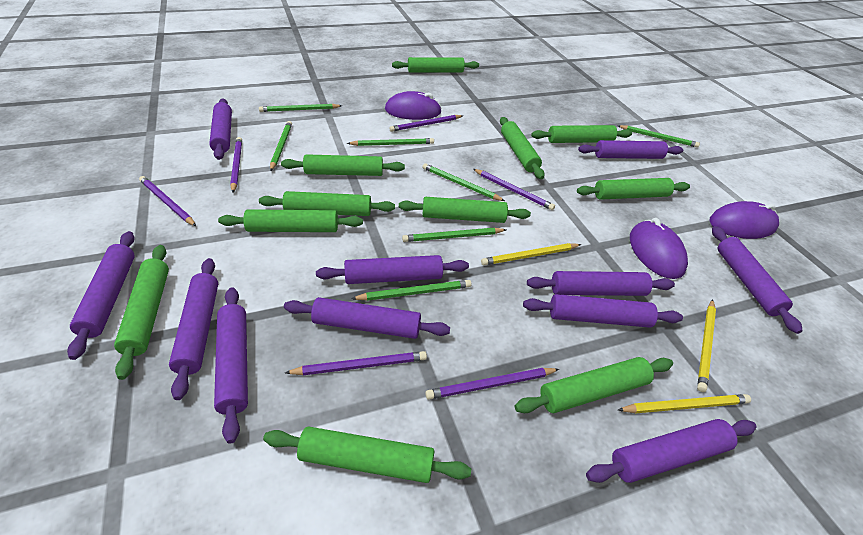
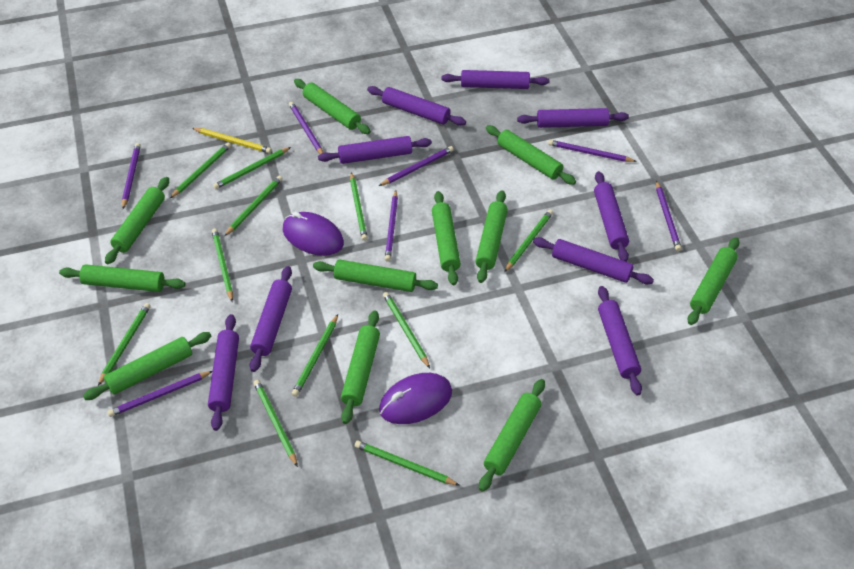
green pencil: [259,104,342,112] [270,121,292,171] [347,138,434,146] [351,280,471,301] [402,228,506,242] [423,163,505,201] [618,125,700,148] = 7 -> [98,303,151,386] [170,143,231,198] [212,228,233,301] [213,147,291,189] [224,176,283,236] [253,380,298,467] [292,314,338,397] [350,172,368,241] [355,441,460,486] [383,292,430,368] [504,210,553,272] = 11
purple mouse: [385,91,442,120] [630,218,688,279] [709,201,779,239] = 3 -> [283,212,344,256] [379,373,452,424] = 2
purple pencil: [139,176,196,226] [230,137,242,193] [285,351,427,375] [389,115,463,132] [425,368,559,400] [473,169,555,210] = 6 -> [108,371,213,417] [122,143,141,209] [289,102,323,154] [379,146,454,186] [385,190,398,262] [548,140,637,162] [656,181,682,251] = 7
purple rolling pin: [67,231,135,360] [169,258,218,400] [209,98,232,160] [214,287,248,443] [284,297,450,339] [316,255,469,284] [523,294,683,328] [527,271,675,296] [578,140,683,159] [586,419,757,483] [712,226,803,334] = 11 -> [208,314,239,431] [250,266,292,372] [318,136,432,164] [367,86,466,126] [441,70,549,89] [517,108,629,128] [533,238,654,284] [594,171,629,262] [598,286,642,396] = 9
yellow pencil: [481,243,581,265] [618,394,751,414] [697,299,716,392] = 3 -> [192,128,272,153] = 1

